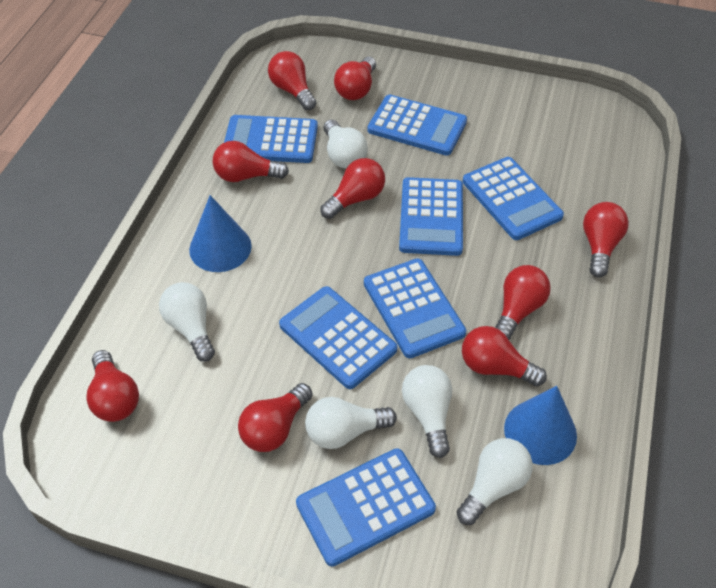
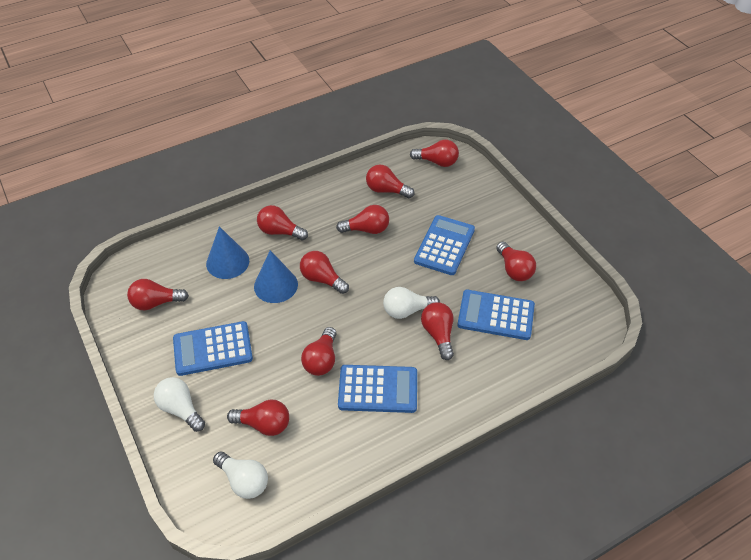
blue calculator: [224,115,318,163] [279,286,397,389] [296,448,436,567] [364,258,466,358] [368,95,467,156] [399,177,463,256] [463,157,564,240] = 7 -> [173,321,253,376] [338,365,417,413] [414,215,475,275] [457,290,535,340] = 4
red light bulb: [86,350,139,422] [213,141,289,182] [238,383,313,452] [268,51,316,110] [320,158,385,219] [334,57,376,100] [462,326,547,387] [496,265,551,340] [583,202,629,277] = 9 -> [127,279,189,310] [227,400,289,436] [257,205,308,240] [300,251,349,294] [301,327,337,376] [336,205,389,234] [366,164,414,198] [410,140,459,167] [421,302,454,360] [496,241,536,281] = 10
white light bulb: [159,282,215,362] [305,397,397,449] [324,120,368,169] [402,365,452,458] [457,438,533,525] = 5 -> [154,377,205,432] [213,452,268,499] [383,287,440,319] = 3

